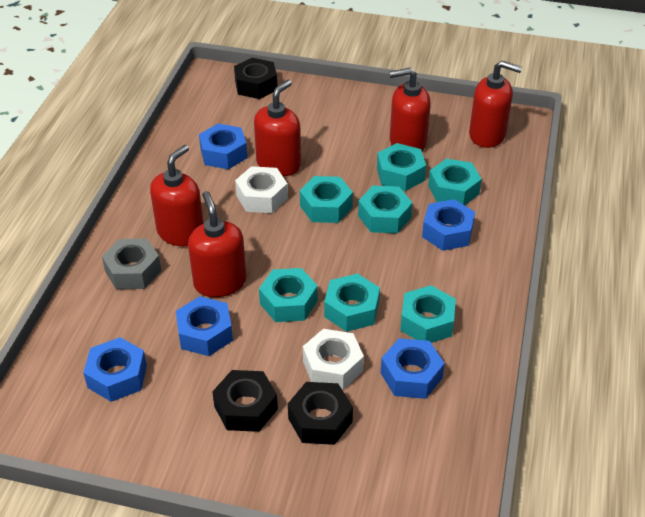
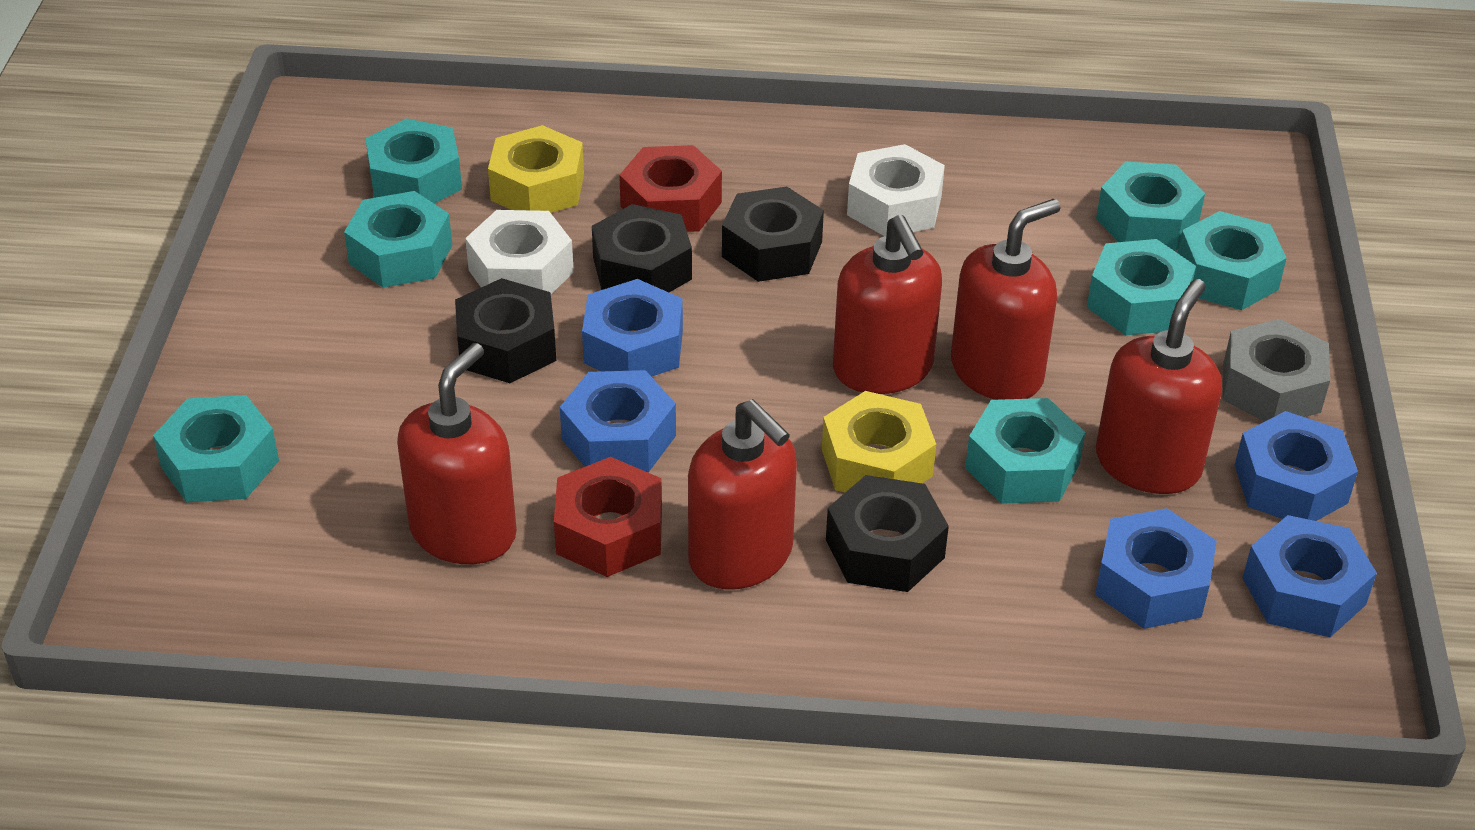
black nut: [212,370,278,432] [234,58,277,99] [288,382,353,445] = 3 -> [455,278,556,383] [592,204,692,292] [722,187,824,282] [826,475,949,592] = 4
red nut: none = 0 -> [554,457,662,577] [619,145,722,232] = 2
yellow nut: none = 0 -> [488,125,584,213] [822,391,936,492] = 2

